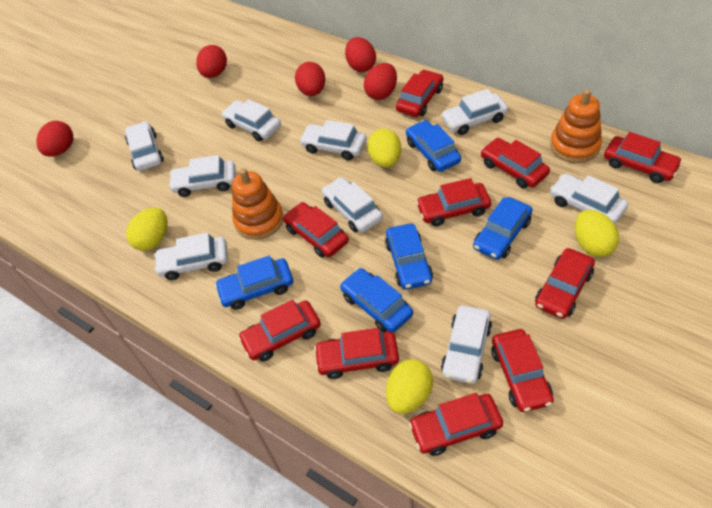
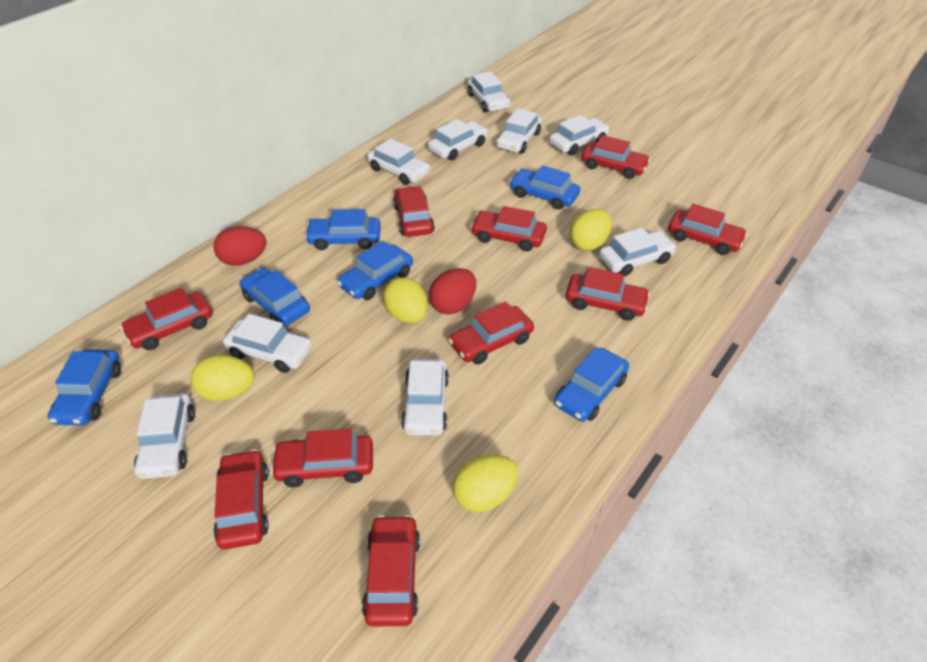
blue car: [215,255,293,310] [340,268,413,333] [385,223,433,290] [406,120,461,172] [473,197,532,260] = 5 -> [47,349,121,426] [239,268,310,326] [305,209,381,250] [337,241,413,300] [510,165,580,210] [554,347,629,422] = 6
orange stacking toy: [232,168,284,240] [550,89,602,163] = 2 -> none = 0
red egg: [36,121,73,157] [196,45,227,78] [295,62,325,96] [345,37,376,72] [364,63,397,100] = 5 -> [213,226,267,266] [429,268,476,314] = 2

